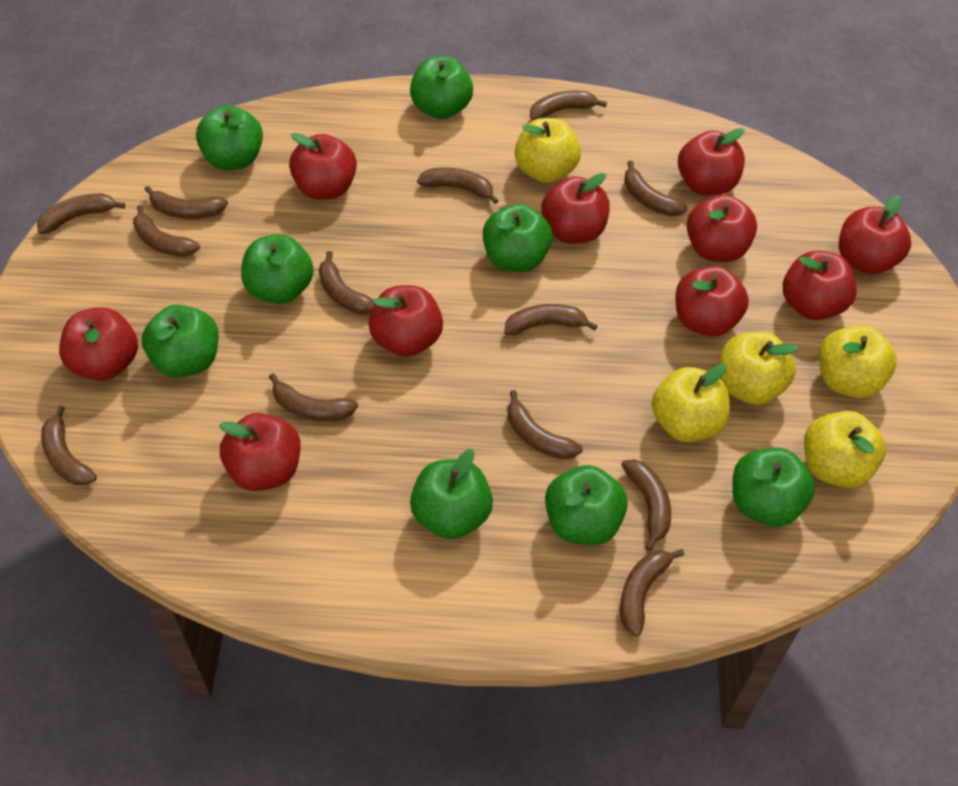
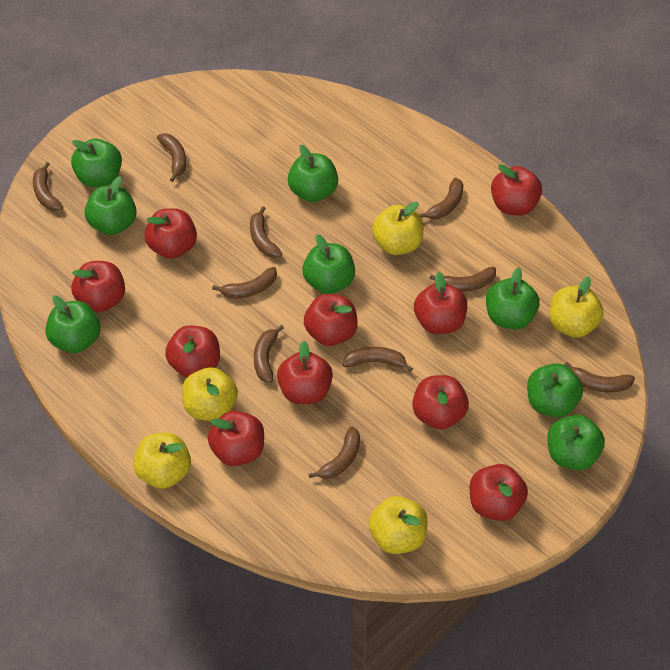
brown banana: [37,193,125,234] [41,406,97,486] [133,205,200,257] [145,186,228,219] [269,373,358,421] [319,251,374,314] [417,167,499,204] [504,304,597,335] [508,390,583,459] [530,91,607,121] [620,549,684,636] [621,459,671,551] [624,161,687,216] = 13 -> [33,162,63,211] [157,133,186,182] [212,267,277,299] [250,206,282,258] [254,325,284,383] [309,426,360,479] [342,347,413,372] [419,178,463,219] [430,267,496,292] [564,362,635,392] = 10

